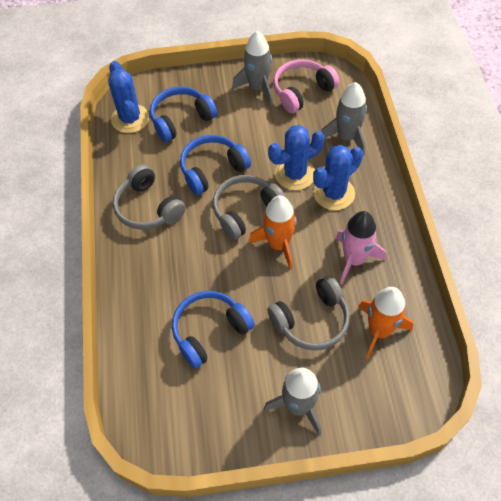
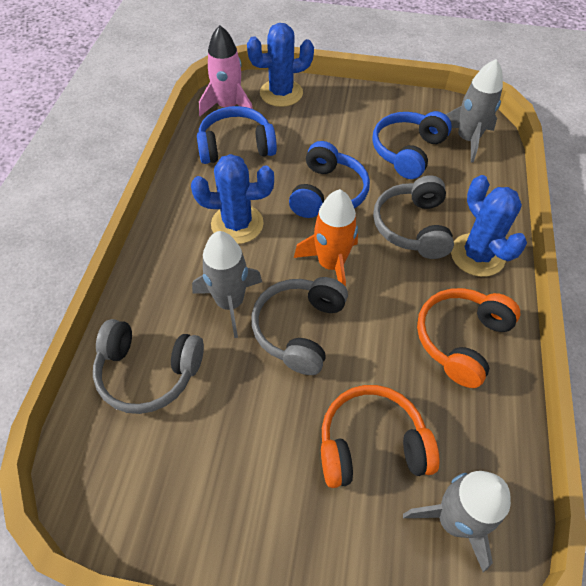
orange headphones: none = 0 -> [321,385,439,488] [417,288,520,388] = 2
orange rocket: [249,195,297,270] [358,287,413,359] = 2 -> [294,189,358,287] = 1
pink headphones: [273,59,339,113] = 1 -> none = 0

